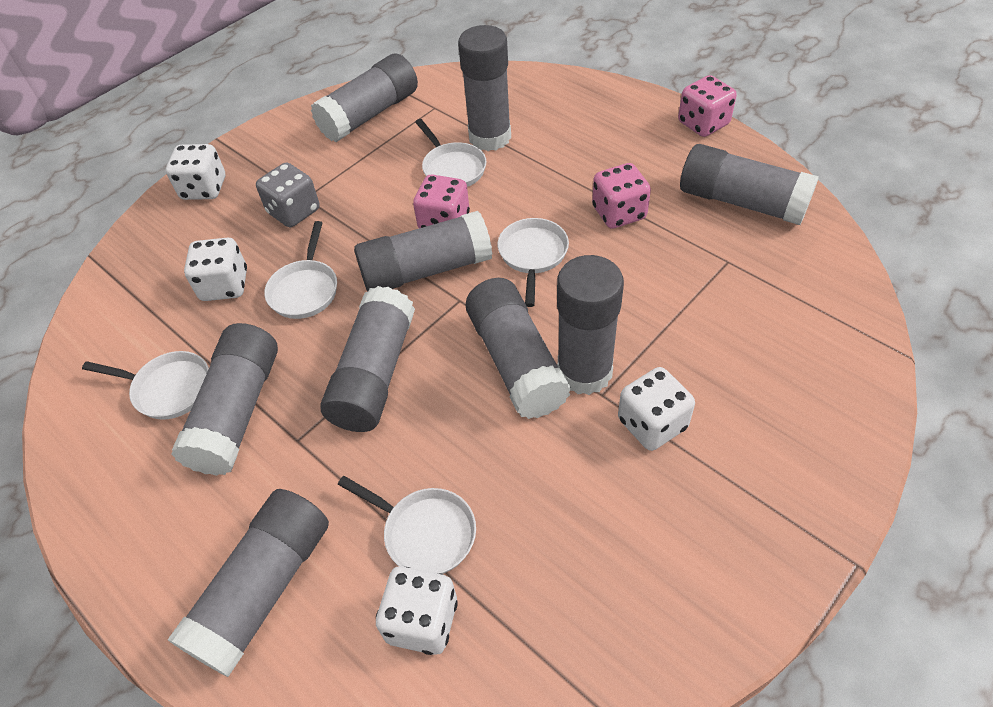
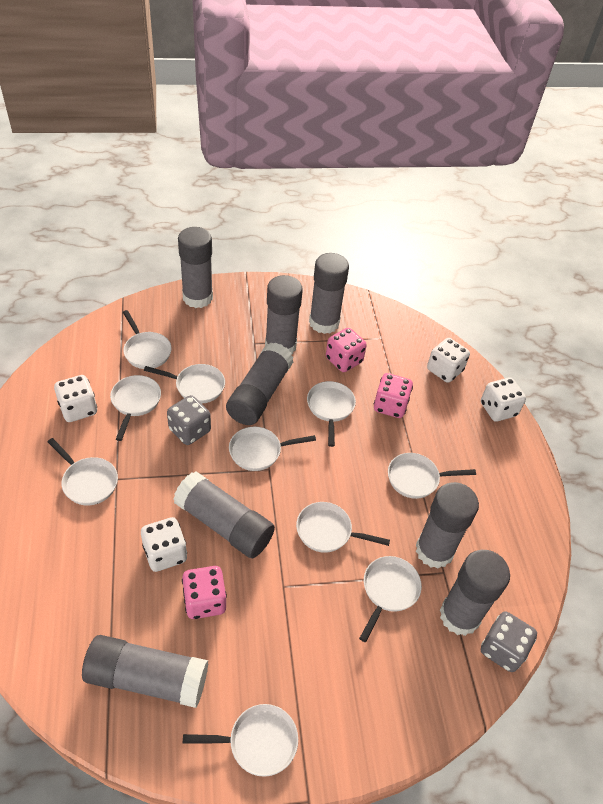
grey dice: [256,163,320,227] = 1 -> [167,395,211,445] [481,611,537,672] = 2
grey glue stick: [168,489,329,677] [171,323,278,476] [311,54,418,142] [320,286,415,432] [354,211,493,292] [458,25,511,151] [466,278,571,419] [557,255,624,395] [680,144,819,225] = 9 -> [82,635,208,708] [173,472,275,558] [178,227,213,308] [226,342,294,425] [265,275,303,355] [309,253,349,334] [416,482,479,569] [440,550,510,636] = 8
white pan: [82,351,209,420] [264,221,337,319] [338,476,476,574] [415,119,487,187] [497,218,569,307] = 5 -> [48,438,118,505] [110,375,161,441] [123,310,172,369] [144,364,225,404] [183,704,298,777] [229,427,316,471] [296,502,390,553] [307,381,356,447] [359,556,422,642] [388,453,476,499] = 10

